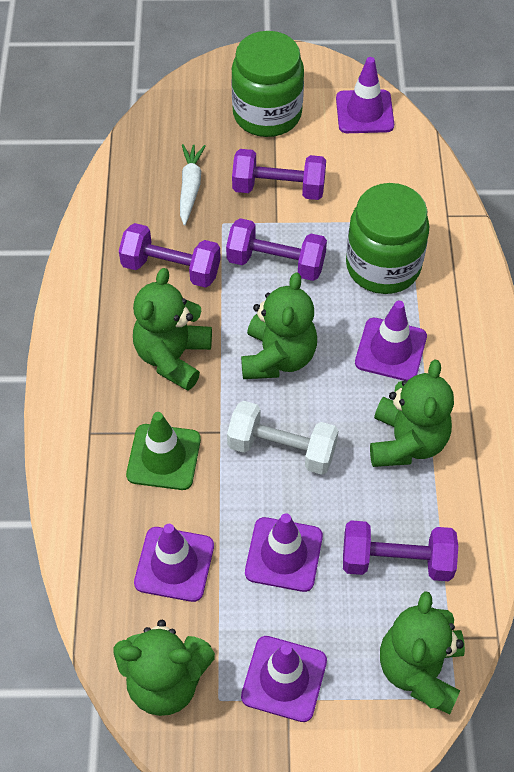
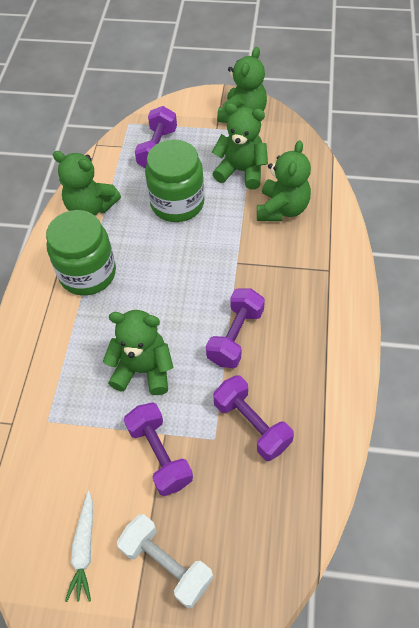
green traffic cone: [126,412,201,490] = 1 -> none = 0
purple traffic cone: [134,524,214,602] [241,636,327,722] [245,513,323,592] [336,57,394,133] [355,301,427,381] = 5 -> none = 0

